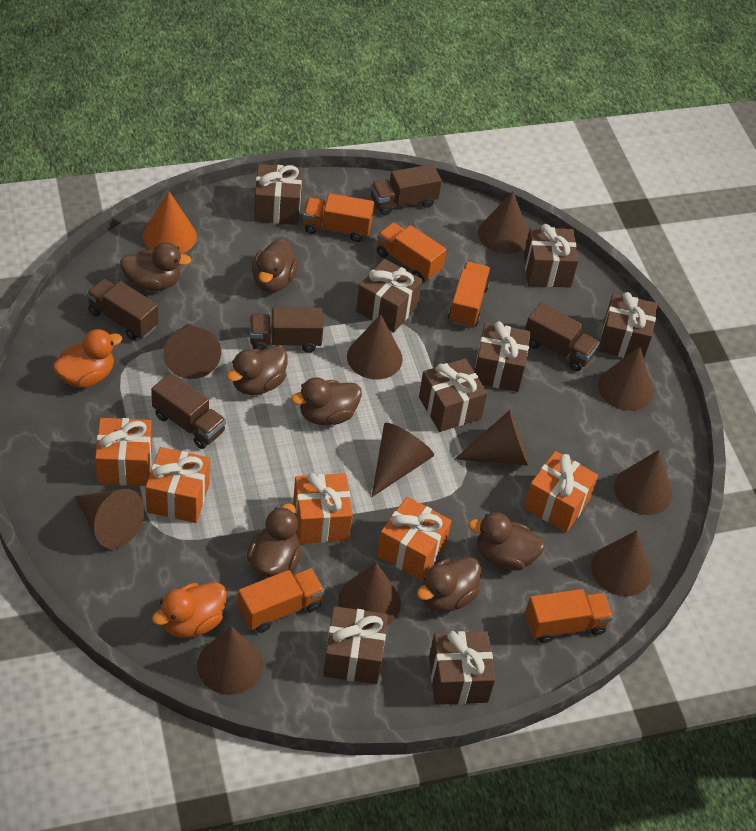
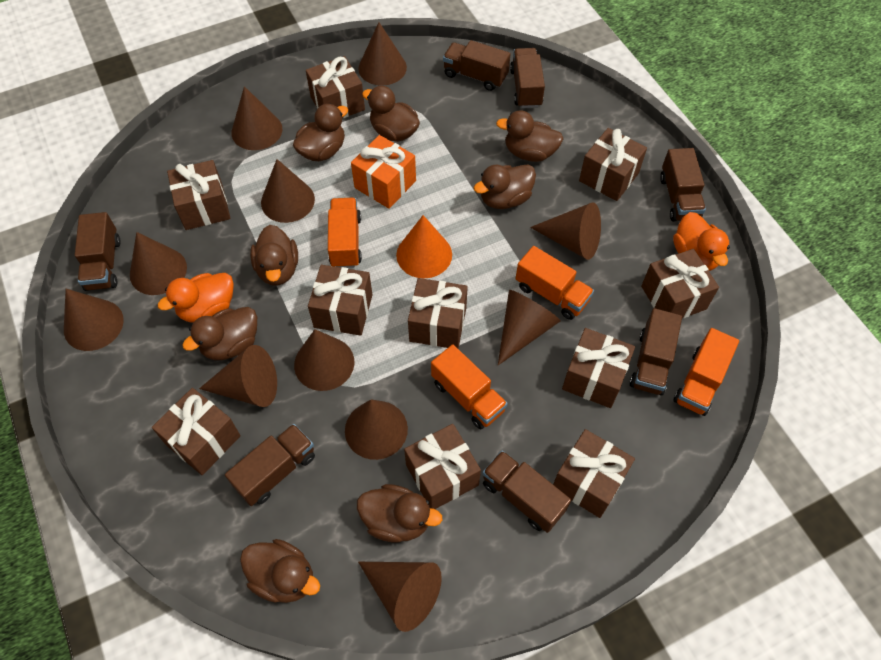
brown duck: [120,243,192,291] [226,345,287,395] [247,504,301,577] [252,239,298,292] [291,377,362,425] [417,557,481,612] [468,512,545,570] = 7 -> [183,307,257,360] [240,539,320,603] [250,225,298,286] [293,104,348,161] [357,484,442,543] [362,86,420,142] [474,165,536,209] [496,110,563,162] = 8
brown gift: [254,164,302,225] [323,606,388,684] [356,259,422,332] [419,358,487,432] [429,631,495,705] [475,321,531,392] [524,224,578,288] [599,292,658,359] = 8 -> [152,388,241,475] [167,160,231,230] [306,56,365,118] [308,265,372,336] [404,424,481,509] [408,278,468,349] [553,429,635,518] [562,328,635,408] [579,128,647,201] [641,249,719,318] = 10
brown truck: [86,279,159,340] [151,373,226,449] [250,307,323,353] [371,164,442,216] [525,303,600,371] = 5 -> [75,212,121,291] [225,424,315,506] [443,40,511,91] [482,450,571,533] [510,48,545,108] [630,308,682,395] [660,148,706,222] = 7
orange gift: [95,418,152,486] [146,447,210,523] [293,473,353,544] [377,497,451,580] [524,451,598,532] = 5 -> [351,135,416,209] = 1
orange truck: [238,568,324,633] [303,193,374,242] [377,222,446,281] [448,262,490,328] [525,589,613,643] = 5 -> [328,198,362,268] [431,344,508,429] [516,246,594,320] [673,328,739,416] = 4

